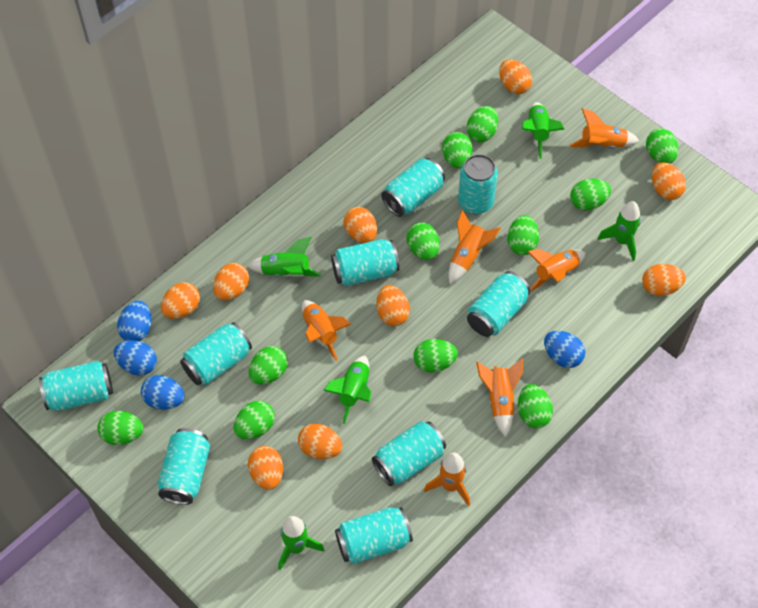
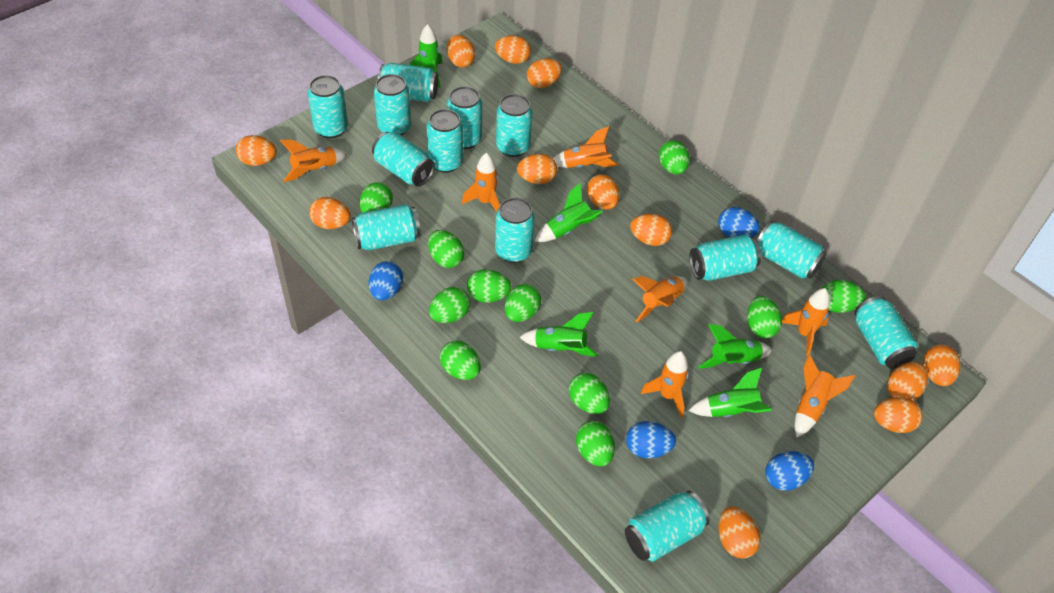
orange egg: [161,282,200,319] [213,263,249,300] [248,446,283,490] [298,423,342,459] [344,207,377,243] [376,285,410,326] [499,59,532,94] [642,264,686,296] [652,162,686,200] = 9 -> [236,135,277,166] [309,197,351,229] [447,35,475,67] [495,35,531,64] [517,154,557,184] [527,58,562,88] [587,174,620,210] [630,213,672,246] [719,506,761,559] [874,397,923,433] [887,362,928,401] [923,344,961,386] = 12
orange rocket: [302,300,351,361] [424,453,470,506] [448,210,501,284] [476,358,523,437] [527,249,586,292] [569,108,639,148] = 6 -> [280,140,348,182] [462,153,500,212] [553,126,618,168] [632,276,688,322] [641,351,689,418] [782,288,830,356] [794,354,855,438] = 7
turquoise can: [39,361,113,411] [158,428,210,505] [180,322,252,385] [331,239,400,286] [335,507,413,564] [372,421,446,486] [381,158,445,217] [458,154,498,214] [467,271,530,337] = 9 -> [308,75,348,138] [352,204,421,250] [372,131,435,187] [374,74,411,135] [378,63,438,102] [427,109,463,173] [447,86,482,149] [495,198,535,263] [496,94,532,157] [625,491,710,561] [689,235,761,281] [757,221,827,279] [854,296,918,369] = 13

